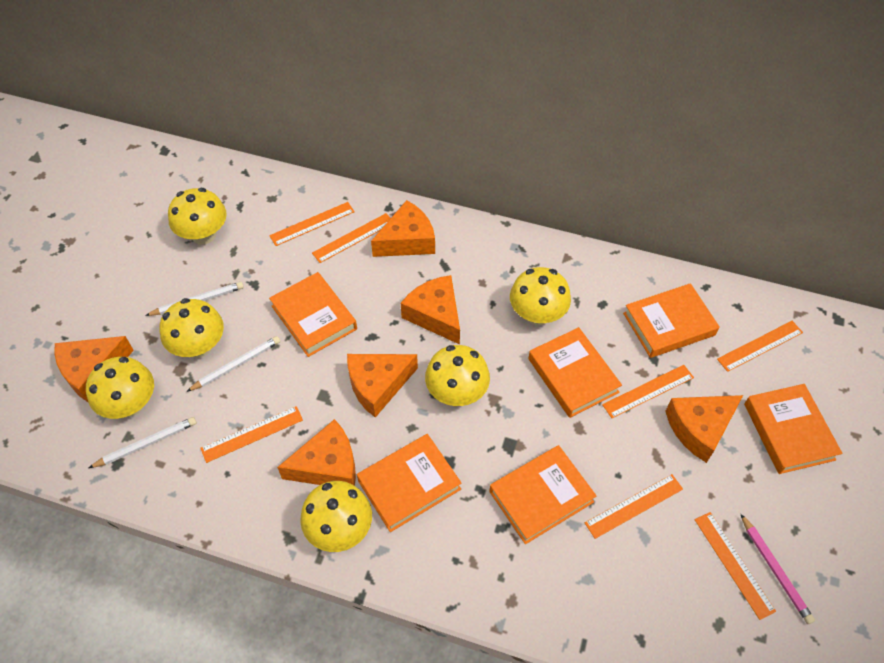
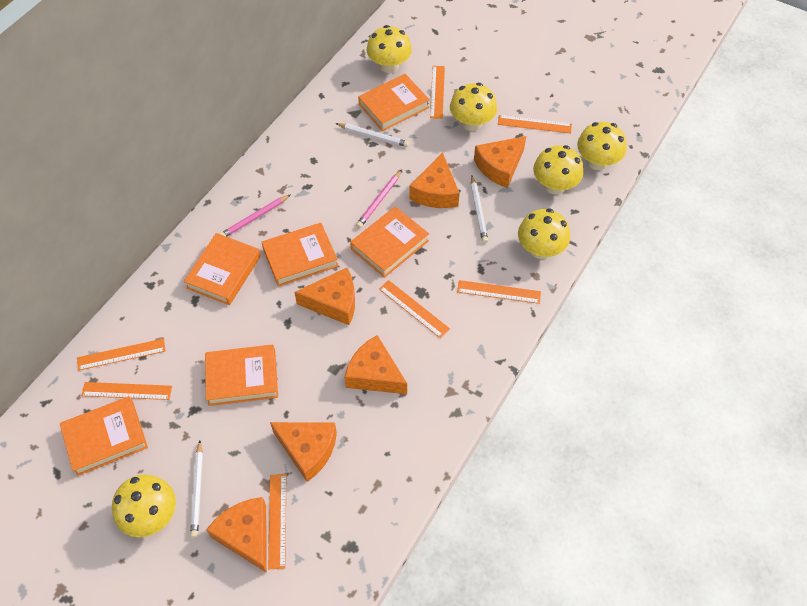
pink pencil: [741,514,815,624] = 1 -> [220,194,291,237] [356,170,402,228] = 2

